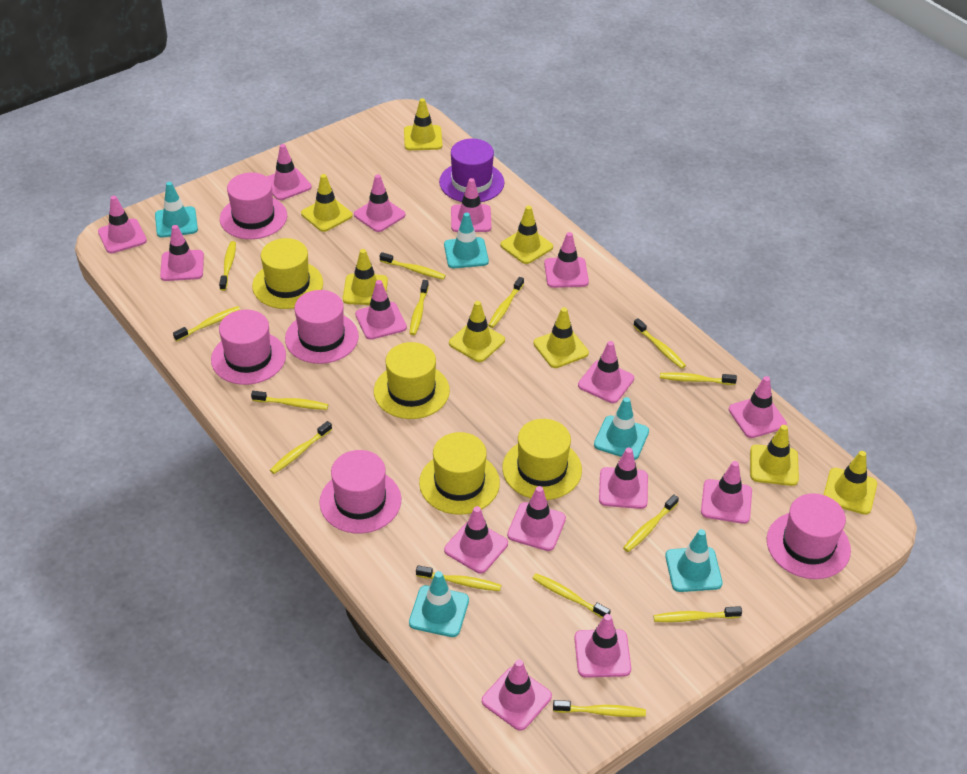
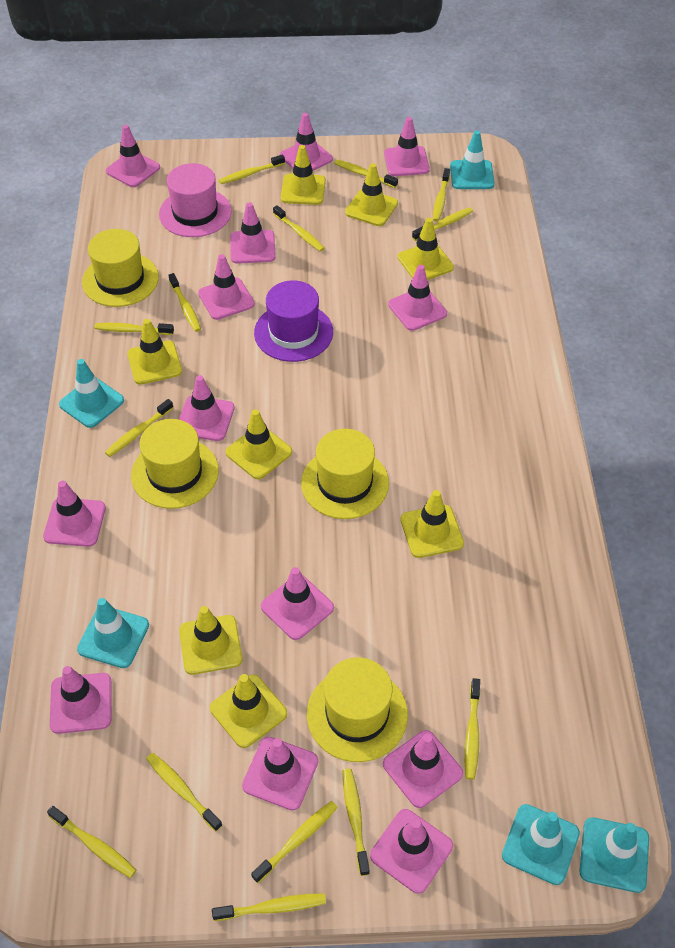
pink hat: [211,310,286,385] [220,172,287,239] [285,290,359,364] [320,450,401,533] [767,493,851,579] = 5 -> [159,163,232,237] = 1
pink traffic cone: [98,196,147,253] [160,225,204,281] [267,144,312,200] [354,174,406,232] [355,280,407,340] [444,506,508,574] [451,178,492,232] [482,659,552,731] [507,486,566,551] [544,232,589,288] [574,614,631,678] [578,341,634,403] [599,447,648,509] [701,461,752,524] [729,376,787,438] = 15 -> [43,481,106,547] [50,666,111,734] [106,125,160,187] [179,375,235,441] [198,254,255,320] [230,202,276,264] [242,737,318,811] [261,567,334,640] [280,113,333,171] [370,809,453,894] [383,730,463,808] [384,117,430,176] [388,265,447,331] = 13

